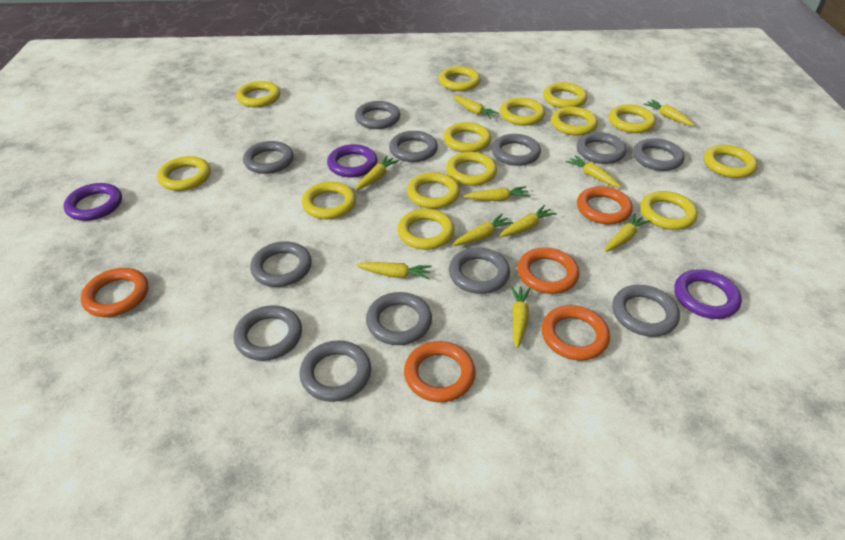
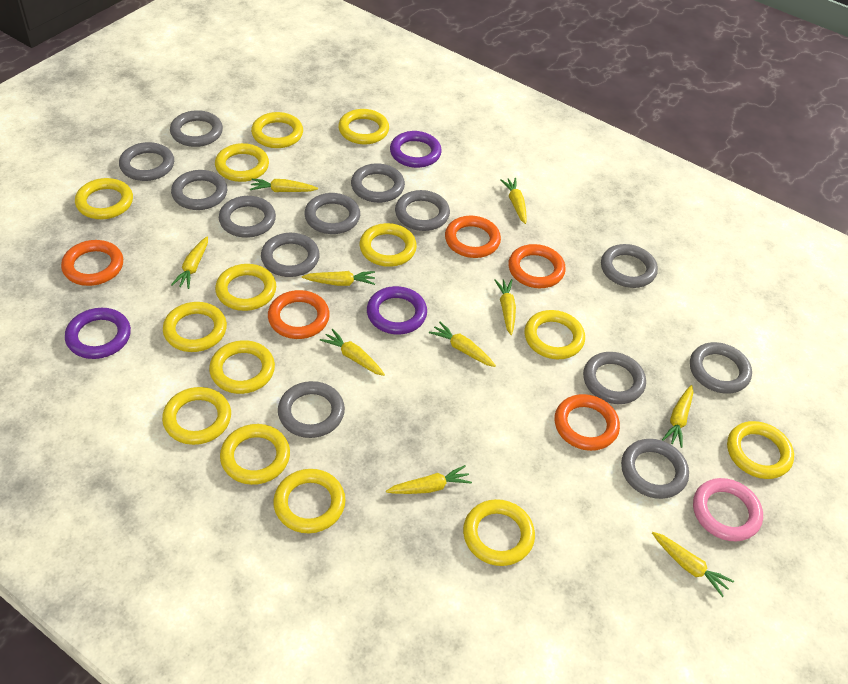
grey ring: [233,305,302,361] [243,141,293,174] [250,241,312,287] [299,340,371,402] [355,101,400,129] [366,292,432,345] [389,131,438,162] [449,247,510,294] [492,134,541,166] [577,132,626,164] [612,285,680,337] [633,138,685,171] = 12 -> [119,142,174,181] [170,110,223,147] [171,170,227,210] [219,196,276,238] [261,233,320,277] [278,381,345,438] [304,193,360,234] [351,163,405,203] [395,190,450,231] [583,352,646,404] [601,244,658,288] [621,439,689,499] [690,342,752,394] = 13
pink ring: none = 0 -> [693,478,763,542] = 1

